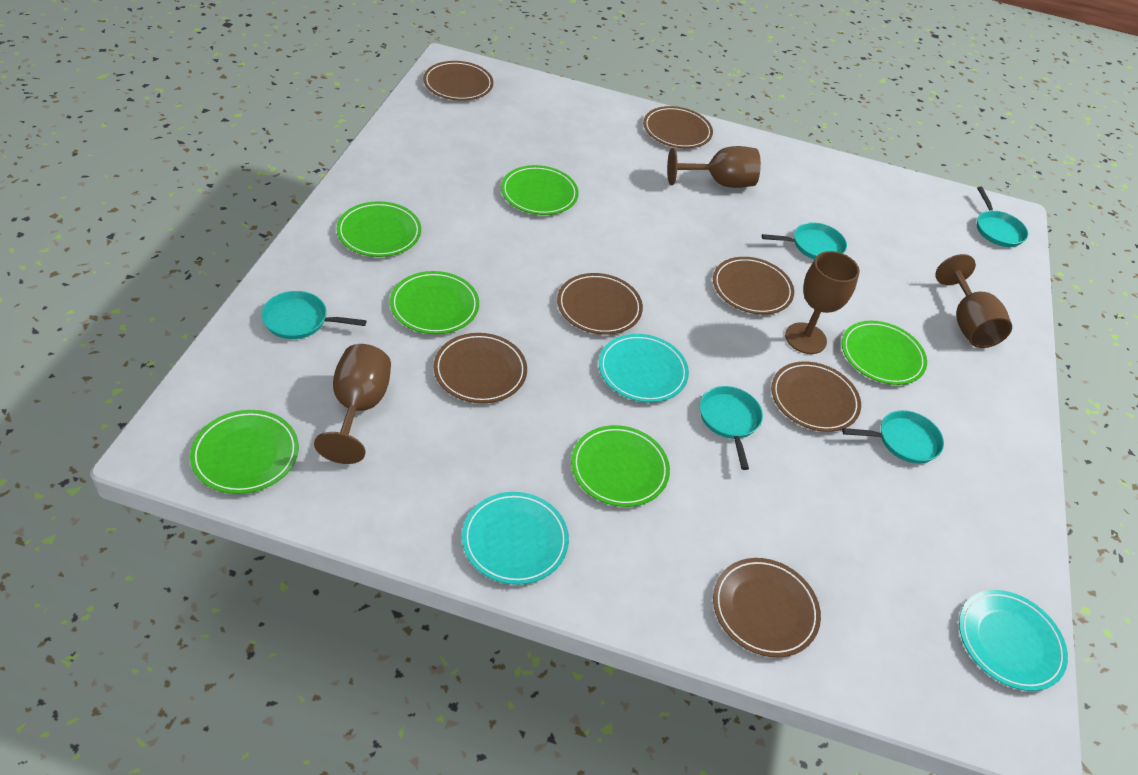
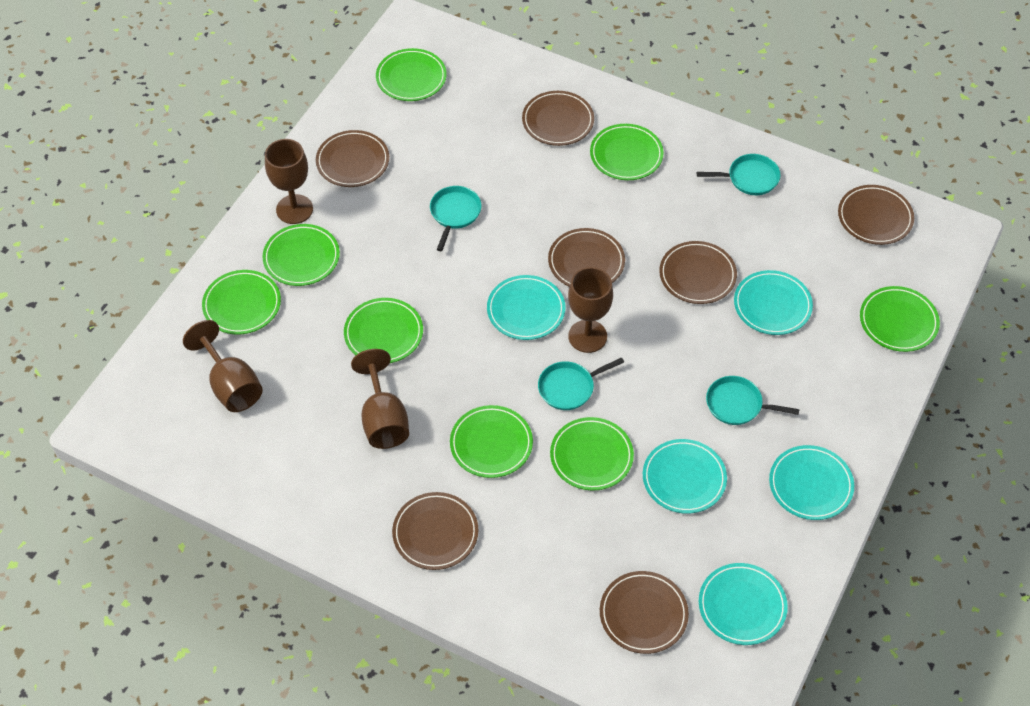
green plate: [190,410,299,494] [336,201,421,257] [390,271,479,334] [501,165,579,215] [571,425,670,507] [842,321,927,385] = 6 -> [202,270,281,334] [262,224,340,286] [344,298,423,363] [376,48,447,101] [450,405,533,478] [550,417,634,491] [590,124,664,180] [860,286,940,352] = 8
turquoise pan: [261,291,366,339] [700,386,763,470] [762,222,847,260] [842,410,944,464] [977,187,1028,247] = 5 -> [430,186,481,251] [538,357,624,410] [697,154,781,195] [706,376,800,425] = 4
turquoise plate: [462,492,569,585] [599,334,689,402] [959,590,1068,691] = 3 -> [487,275,565,340] [643,439,727,514] [699,563,788,645] [734,270,813,335] [769,445,854,520] = 5

